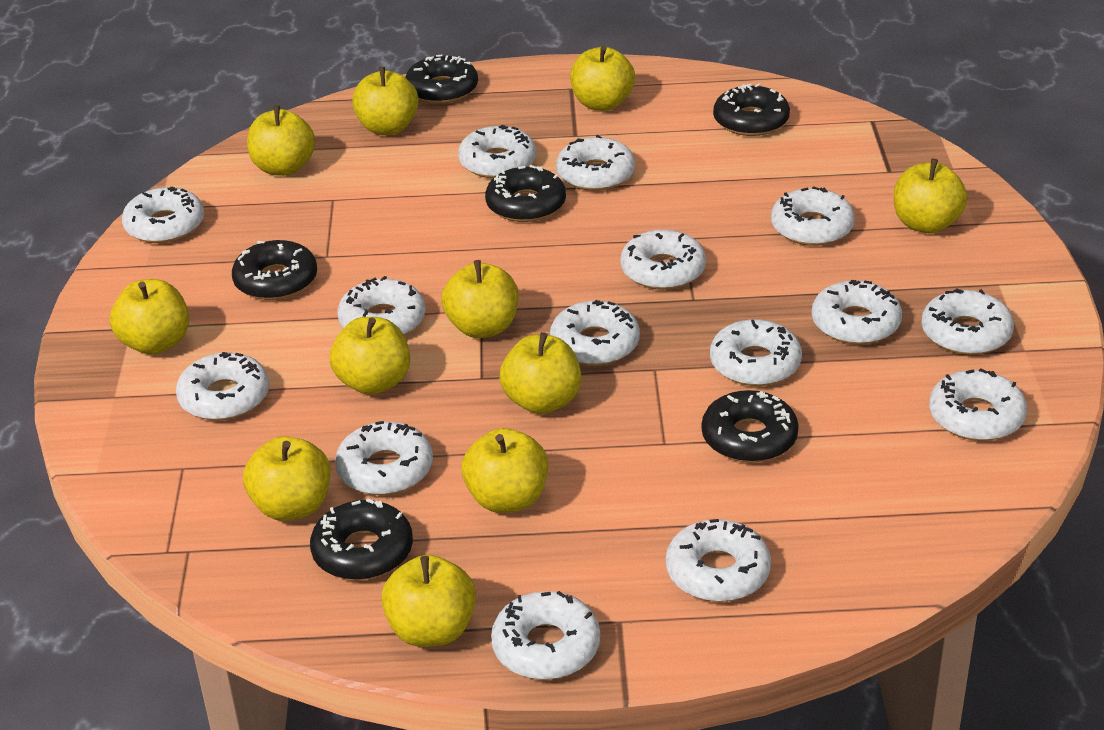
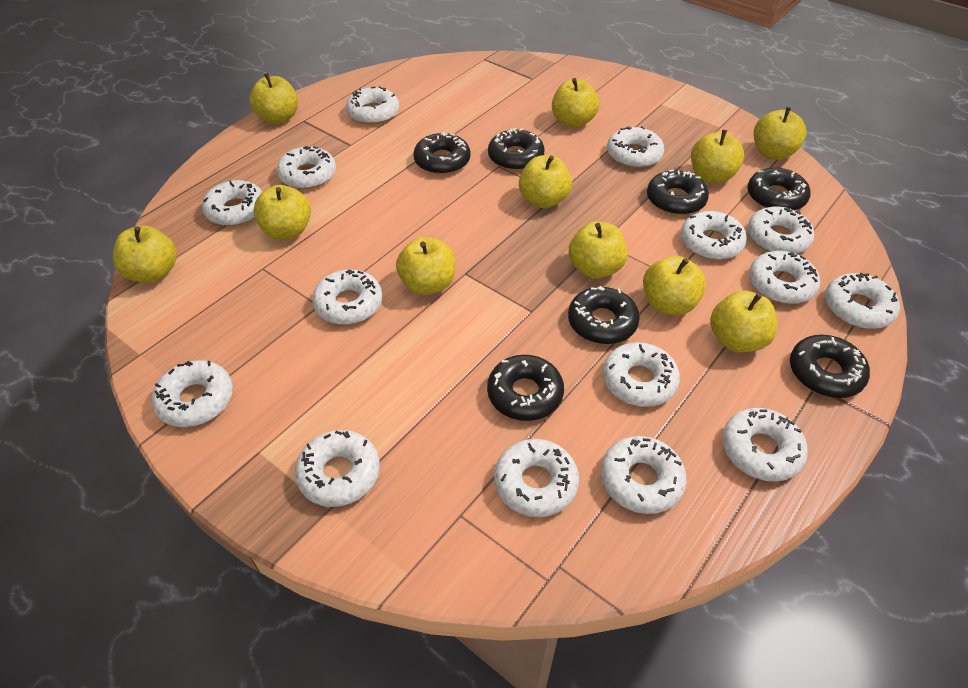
black donut: [232,240,317,300] [310,499,413,580] [405,54,478,104] [485,165,566,222] [702,390,799,463] [713,84,790,136] = 6 -> [413,132,471,174] [487,355,564,421] [488,128,545,171] [568,286,640,344] [647,170,709,215] [748,168,811,210] [790,335,870,398] = 7

